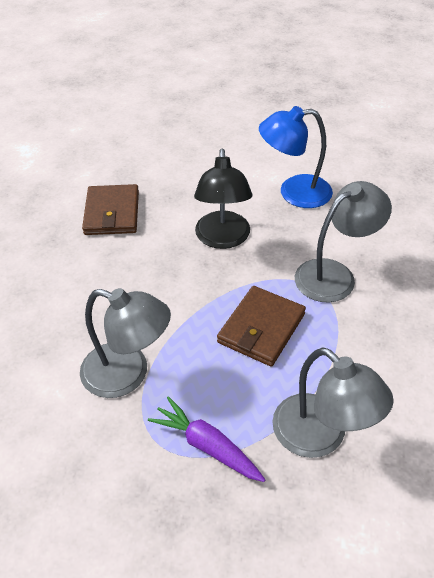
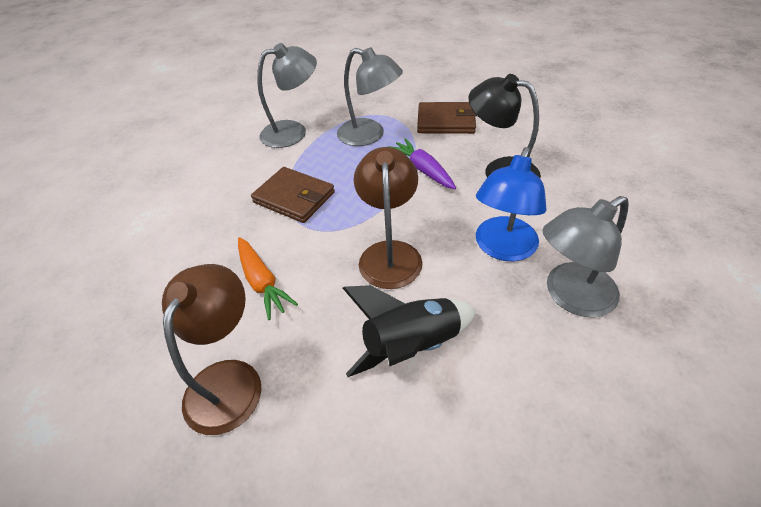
black rocket: none = 0 -> [343,285,476,377] = 1
brown lamp: none = 0 -> [162,264,262,435] [354,147,422,289] = 2
orange carrot: none = 0 -> [238,237,298,320] = 1

